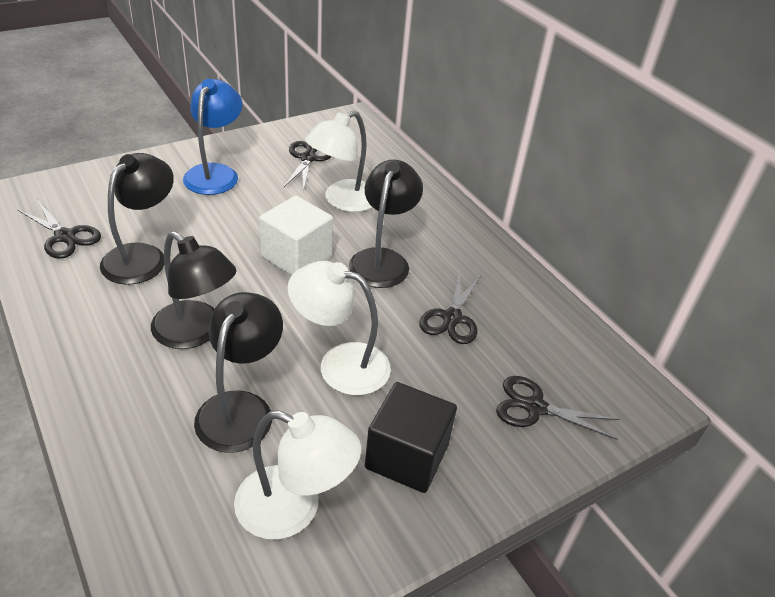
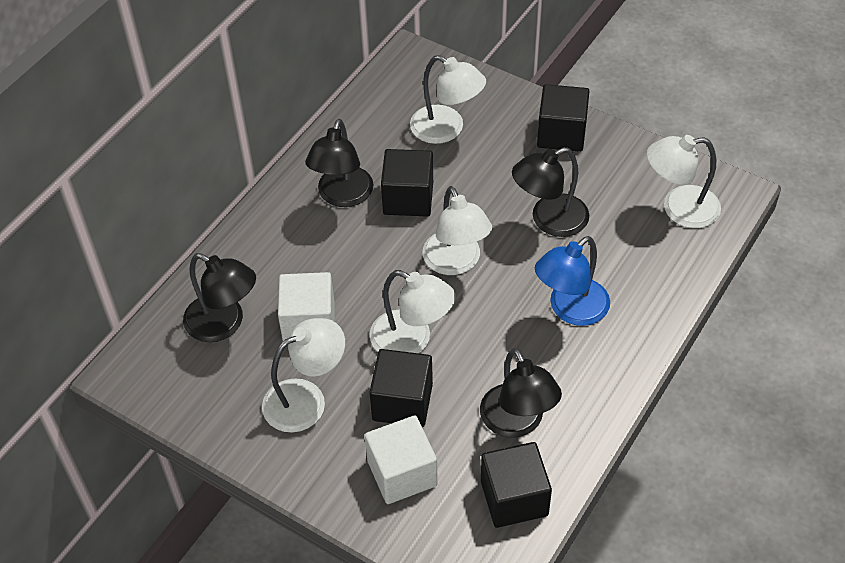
black cube: [365,382,457,493] = 1 -> [369,349,433,427] [381,149,433,217] [481,442,552,528] [537,84,589,152] = 4
black scissors: [18,201,101,259] [284,141,332,191] [419,270,481,344] [496,376,619,440] = 4 -> none = 0
white cube: [259,196,333,275] = 1 -> [278,272,335,341] [365,415,438,504] = 2
white lamp: [234,410,361,540] [288,261,391,395] [305,111,372,212] = 3 -> [262,318,345,433] [369,270,455,353] [410,55,486,144] [423,186,492,275] [647,135,721,228] = 5

